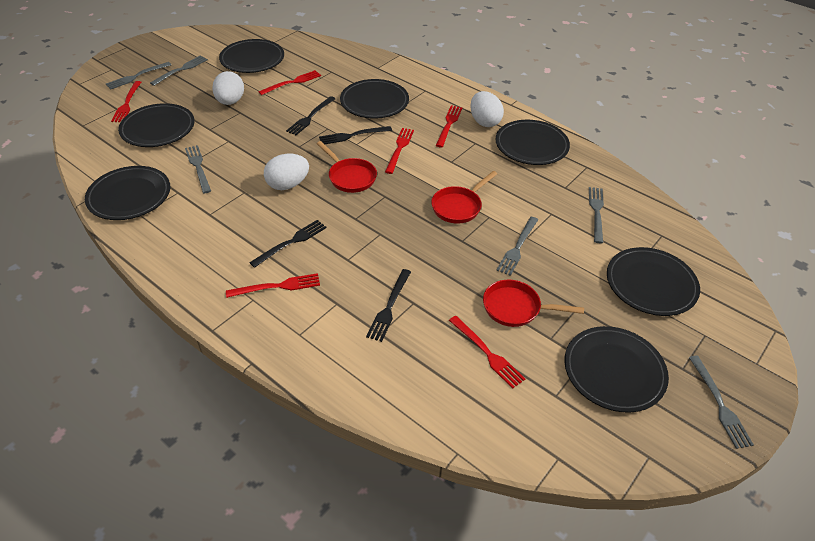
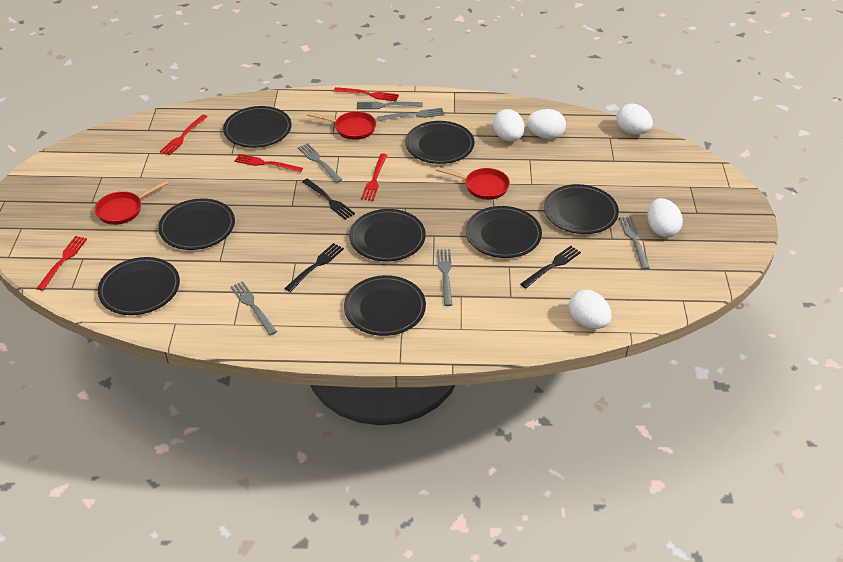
black fork: [249,220,327,268] [286,96,335,135] [319,126,392,144] [366,269,411,342] = 4 -> [285,243,344,292] [302,178,355,220] [521,246,581,288] = 3
black plate: [85,166,170,220] [118,103,195,147] [219,39,284,73] [340,79,409,119] [495,120,570,165] [564,326,669,413] [607,247,700,316] = 7 -> [98,257,180,315] [158,199,235,250] [223,106,292,148] [344,275,426,336] [349,209,426,261] [405,121,474,164] [466,206,542,258] [544,184,619,234] = 8
red fork: [111,81,141,122] [226,273,320,298] [258,70,321,95] [385,128,414,174] [436,106,462,147] [449,316,525,389] = 6 -> [36,236,87,291] [160,114,207,156] [234,154,303,173] [334,87,399,101] [361,153,387,201] = 5
white egg: [212,71,244,105] [264,154,309,190] [470,91,504,127] = 3 -> [493,109,524,142] [526,109,566,139] [569,290,612,329] [616,104,653,135] [648,198,683,237] = 5

